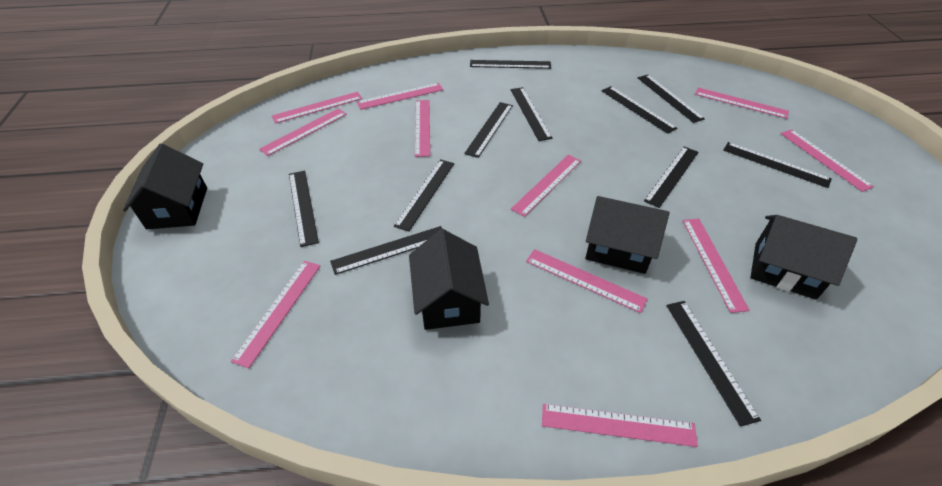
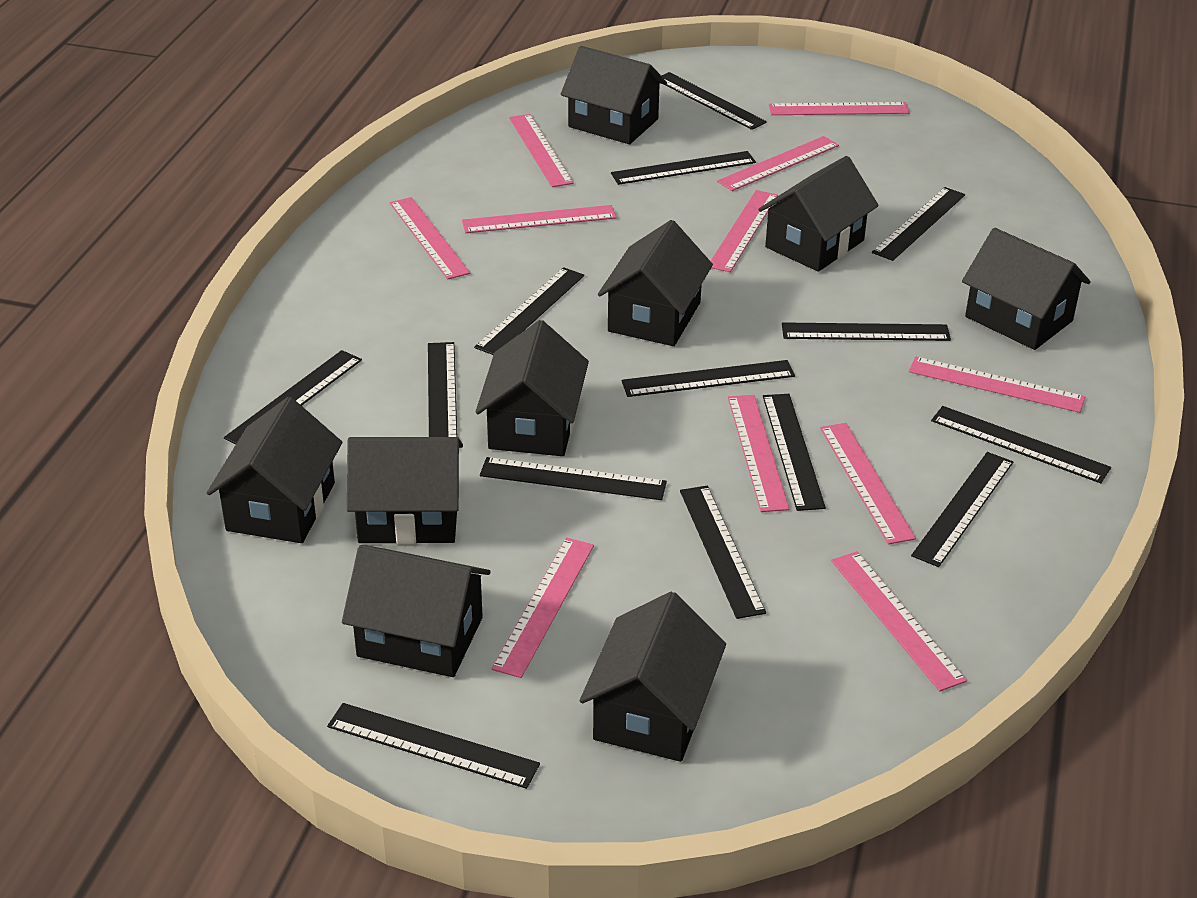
black house: [123,144,207,229] [409,229,489,330] [585,196,669,274] [750,215,857,300] = 4 -> [207,397,342,543] [342,545,490,677] [347,437,463,545] [475,320,589,456] [561,46,667,144] [580,592,726,762] [598,220,713,346] [758,156,879,272] [962,228,1091,350] = 9
black ruler: [289,171,319,247] [330,226,442,275] [394,159,454,231] [464,102,513,158] [470,60,551,69] [511,87,552,141] [601,86,678,134] [638,75,705,123] [644,147,699,208] [666,301,761,427] [723,142,832,188] = 11 -> [224,350,362,444] [327,703,540,789] [428,342,457,437] [474,267,584,355] [480,457,667,500] [611,151,756,185] [622,360,795,397] [661,72,767,130] [680,486,766,619] [763,394,826,511] [782,322,951,341] [872,187,965,261] [911,452,1013,567] [931,406,1111,483] = 14

